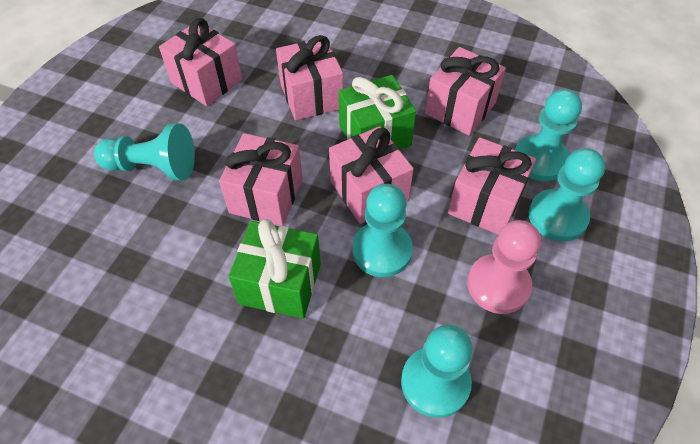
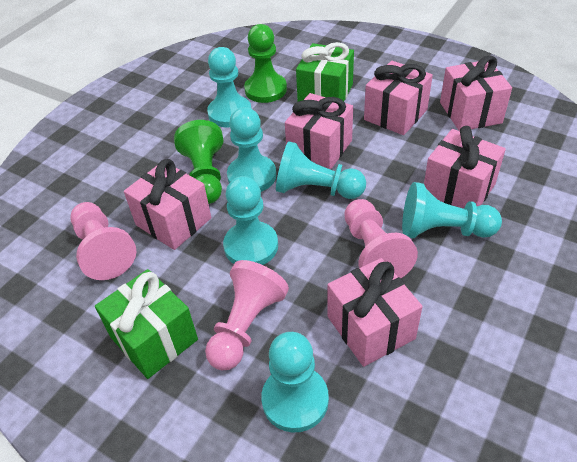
green pawn: none = 0 -> [174,120,224,204] [244,24,287,103] = 2
pink pawn: [467,220,541,314] = 1 -> [70,202,136,280] [205,260,289,370] [344,199,418,278] = 3
turquoise pawn: [94,123,195,181] [352,184,413,277] [401,325,473,418] [515,89,582,181] [529,148,605,242] = 5 -> [207,47,251,127] [223,176,278,265] [227,107,276,192] [261,332,329,433] [276,141,366,199] [402,182,502,238] = 6

